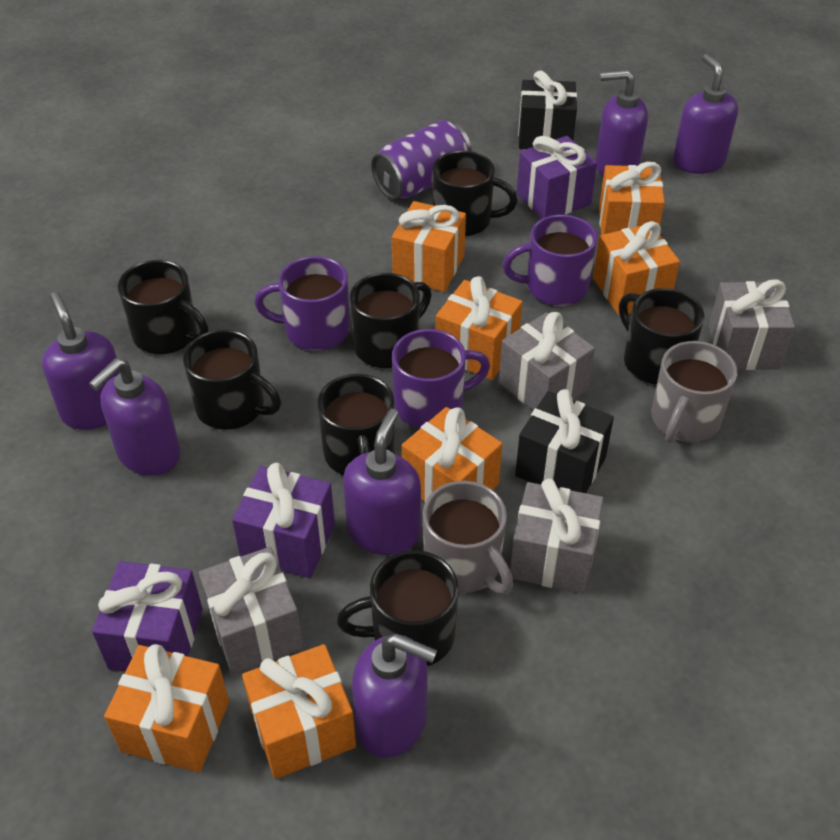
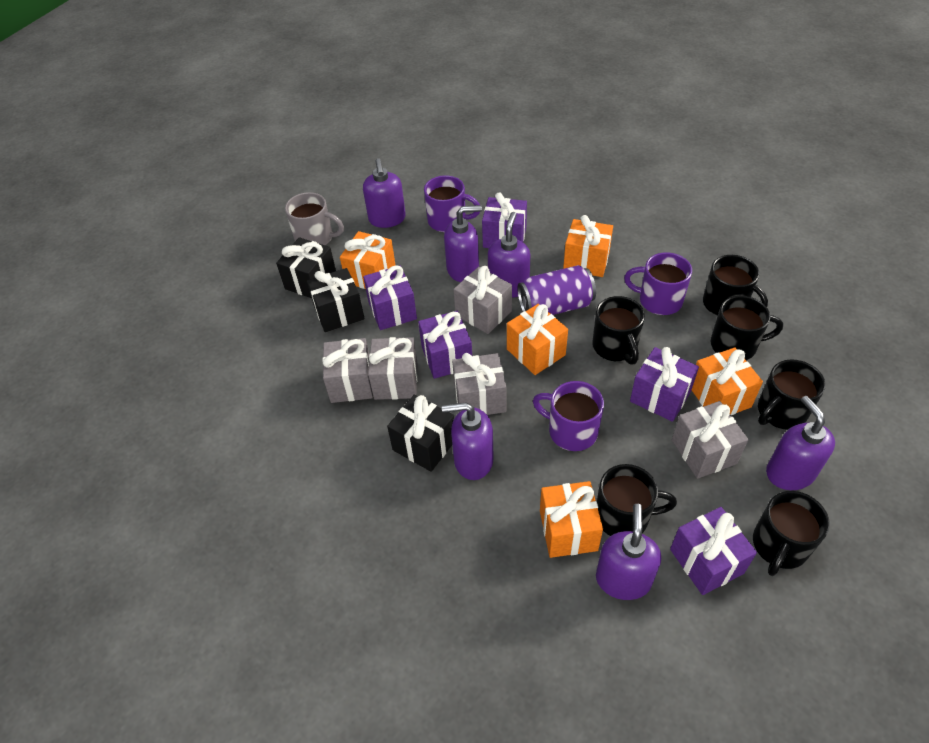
black gift: [515,389,614,493] [518,70,577,149] = 2 -> [276,237,336,298] [307,268,365,332] [387,395,454,472] = 3
black mug: [118,260,208,354] [183,329,281,430] [317,374,395,475] [336,550,459,666] [350,273,432,368] [432,151,518,237] [619,288,704,385] = 7 -> [592,296,645,365] [597,464,677,536] [703,255,768,316] [711,296,783,360] [753,491,830,576] [758,359,826,430] = 6
grey gift: [199,547,303,675] [499,312,595,410] [510,478,604,594] [709,279,795,370] = 4 -> [322,338,373,403] [368,337,418,400] [452,353,506,415] [454,266,512,334] [672,401,748,479] = 5
grey mug: [423,481,513,594] [651,341,737,444] = 2 -> [285,192,344,245] = 1
orange gift: [104,644,229,772] [242,644,356,779] [392,201,466,292] [402,407,502,502] [436,276,523,380] [593,221,680,316] [599,162,665,235] = 7 -> [340,231,396,289] [507,304,568,375] [540,481,603,558] [563,215,613,277] [692,348,763,415] = 5
purple gift: [92,561,203,672] [232,463,335,578] [517,136,597,219] = 3 -> [363,265,417,330] [418,311,472,379] [482,192,527,248] [630,347,699,422] [670,507,757,595] = 5

